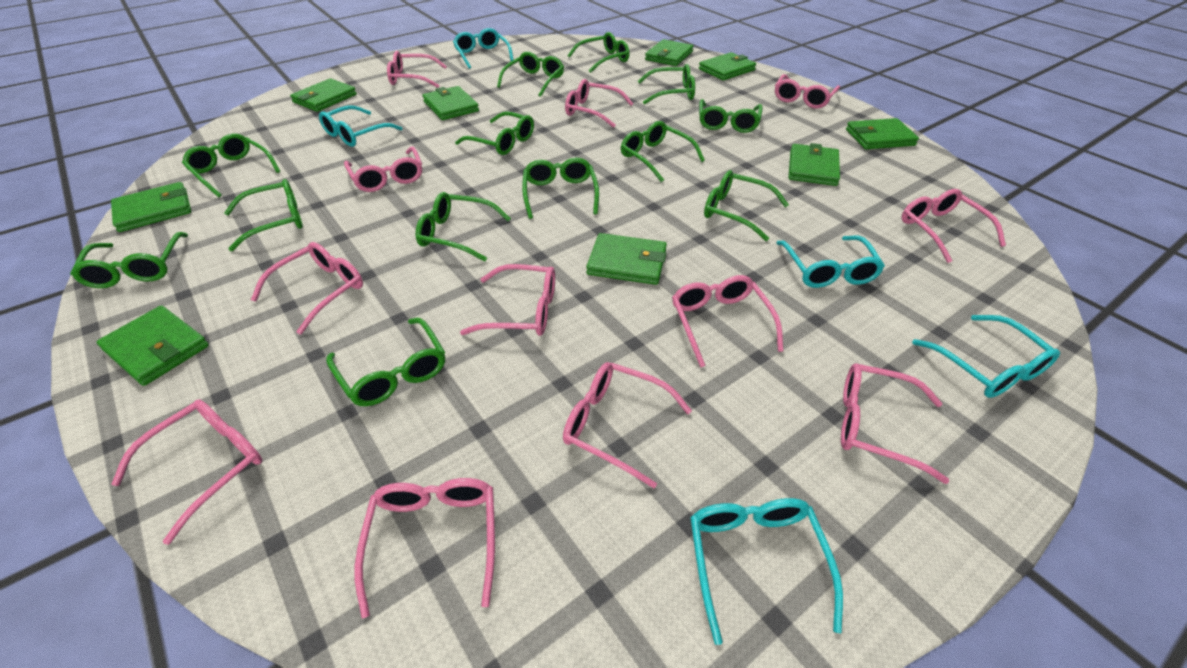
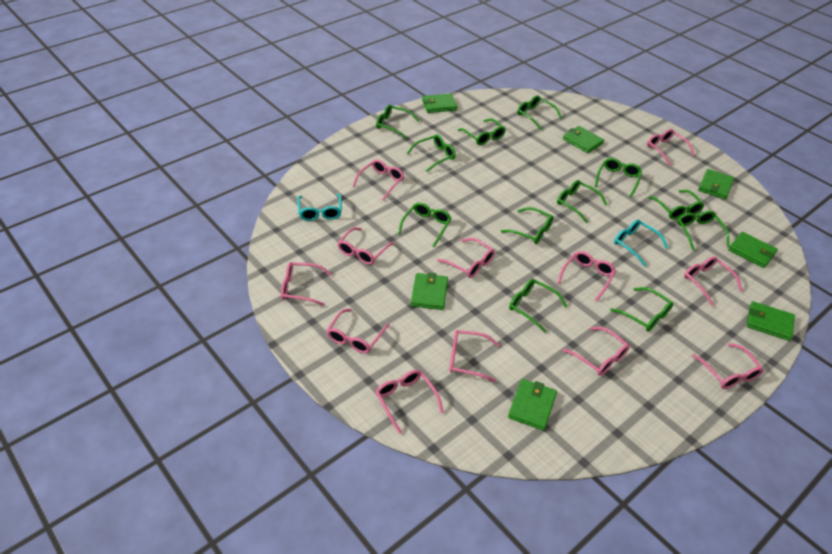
green glasses: [70,232,188,288] [182,133,280,197] [224,179,303,251] [326,318,445,406] [416,192,511,262] [455,111,534,155] [497,52,564,97] [522,158,599,219] [567,32,629,73] [621,121,705,182] [638,64,695,105] [699,99,763,133] [704,170,789,241] = 13 -> [376,105,419,139] [398,203,451,247] [407,134,456,172] [458,118,506,145] [501,207,554,244] [509,279,568,333] [517,95,562,130] [557,180,608,223] [595,158,642,197] [610,287,673,332] [648,190,704,219] [677,211,729,251] = 12
green wallet: [97,305,209,386] [111,182,191,232] [290,78,357,112] [422,86,479,120] [586,233,667,285] [645,39,693,66] [699,52,756,81] [788,143,840,186] [846,118,919,149] = 9 -> [411,272,448,310] [422,93,458,113] [508,379,557,431] [563,126,604,153] [698,169,734,199] [728,232,778,268] [747,301,795,341] = 7
turquoise glasses: [319,105,402,147] [453,28,513,69] [690,498,843,645] [776,235,885,288] [912,315,1060,398] = 5 -> [297,194,342,221] [614,220,668,267] = 2

